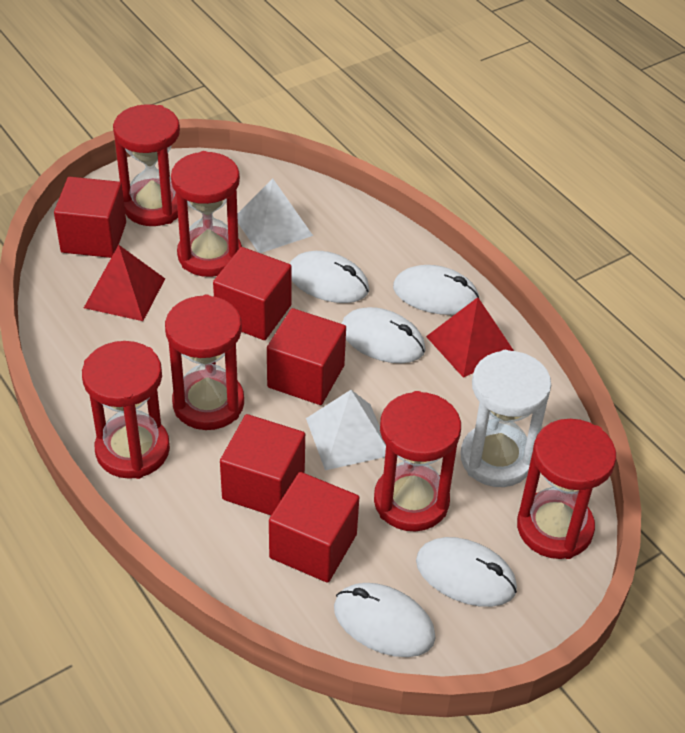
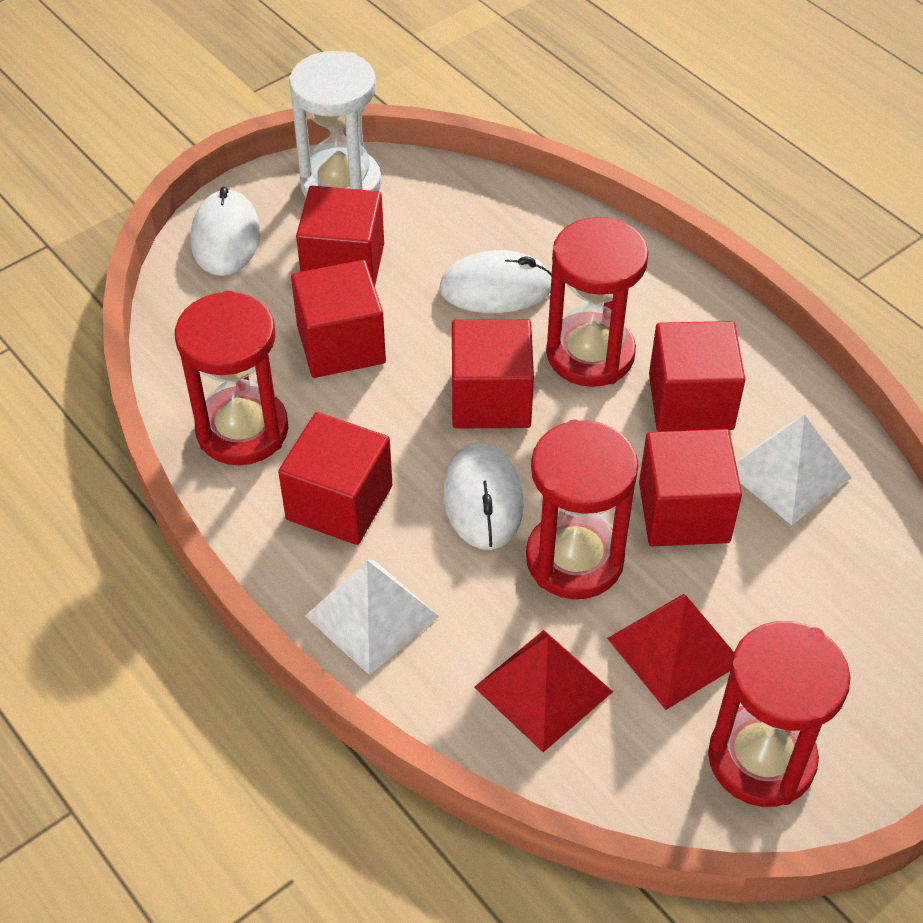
red cube: [54,177,126,258] [213,247,292,340] [220,414,305,515] [267,308,346,405] [269,472,359,583] = 5 -> [278,412,392,545] [291,260,386,378] [296,186,384,286] [452,319,534,428] [639,429,742,546] [649,321,745,432] = 6
red hourglass: [82,341,170,479] [113,104,180,226] [165,295,244,430] [171,151,242,277] [374,391,461,532] [517,419,616,559] = 6 -> [175,291,288,465] [526,419,638,599] [546,217,648,387] [708,621,851,807] = 4
white mouse: [290,251,370,303] [334,583,435,657] [342,307,426,363] [393,265,479,315] [416,537,517,607] = 5 -> [191,186,260,276] [439,250,552,313] [443,442,524,550] = 3

